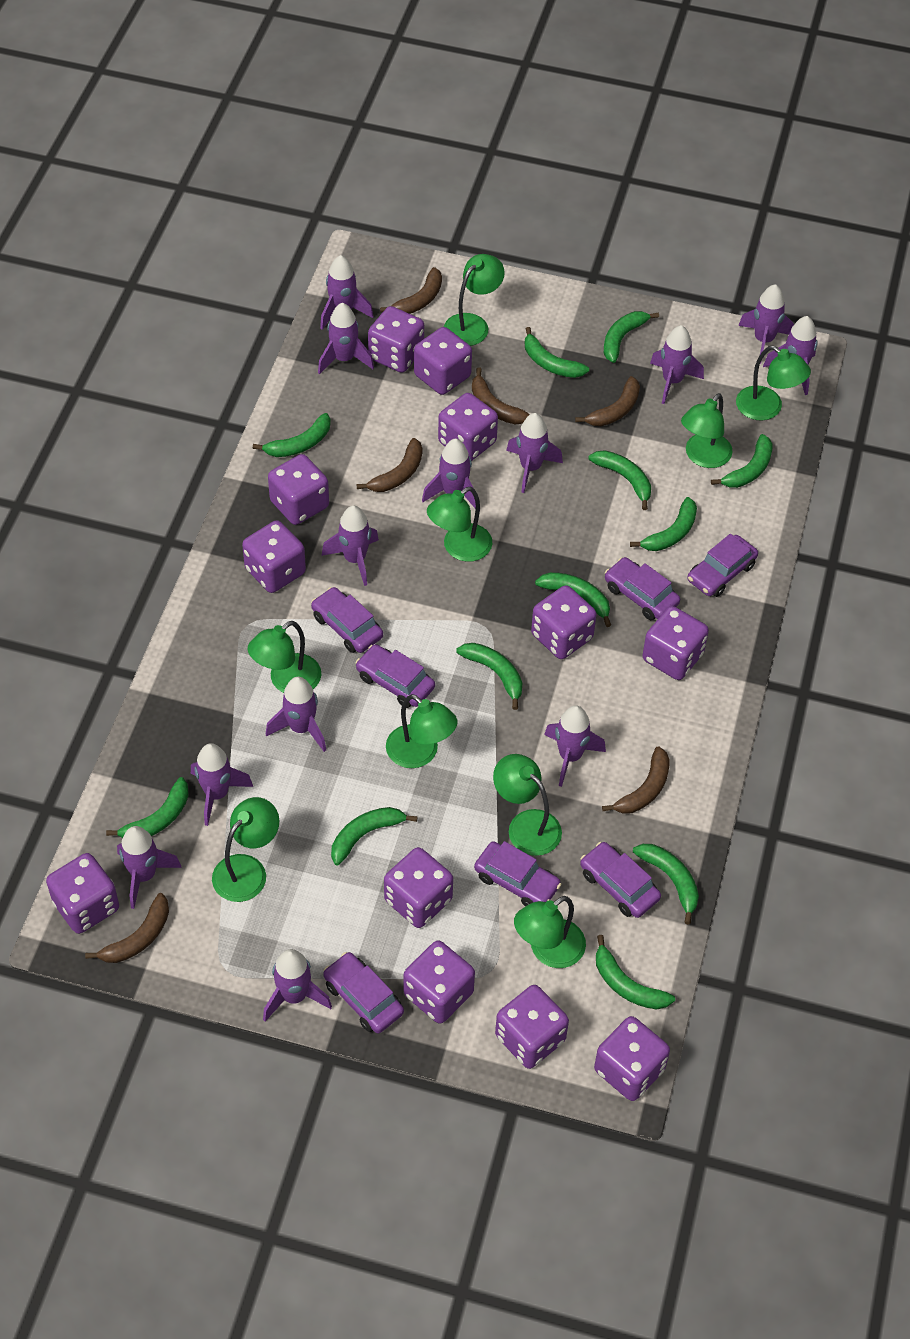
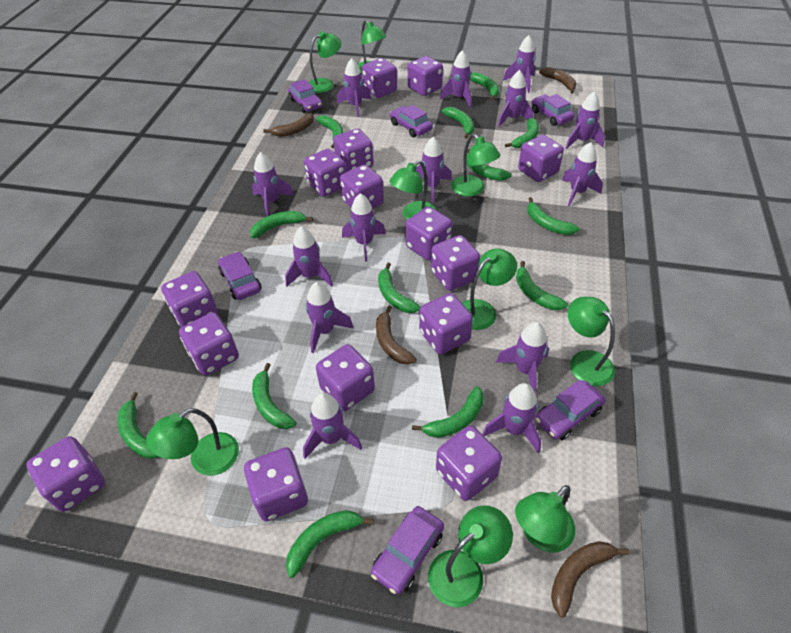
brown banana: [85,893,169,963] [357,438,422,492] [380,267,442,314] [472,367,530,424] [575,376,640,426] [602,746,670,814] = 6 -> [263,113,314,137] [376,305,417,365] [539,67,576,94] [551,541,630,617] = 4
green banana: [106,777,189,838] [253,413,331,457] [331,807,418,866] [456,643,522,710] [525,327,589,378] [535,572,611,627] [589,450,651,510] [596,935,675,1009] [604,311,659,363] [630,497,697,551] [633,844,699,925] [711,434,773,488] = 12 -> [118,392,158,459] [250,211,313,238] [252,363,296,429] [286,510,374,578] [316,115,343,148] [378,263,421,313] [412,386,484,438] [442,107,474,139] [466,149,512,181] [470,72,499,101] [505,118,539,148] [516,261,568,310] [527,197,580,235] = 13
purple car: [311,587,383,653] [323,952,404,1033] [356,644,435,708] [474,841,562,906] [580,842,661,918] [605,557,680,620] [687,534,758,597] = 7 -> [218,252,262,300] [288,79,322,113] [371,506,444,595] [390,105,433,137] [531,94,575,126] [535,380,606,440] = 6
purple dice: [46,853,119,934] [242,520,306,593] [268,454,329,525] [368,306,424,373] [384,847,453,928] [404,941,475,1024] [414,327,472,395] [438,393,498,461] [495,985,569,1069] [531,585,597,659] [594,1016,670,1101] [642,606,709,680] = 12 -> [26,436,105,512] [161,271,218,327] [179,312,239,376] [244,447,308,521] [304,149,346,197] [316,344,375,411] [333,129,374,172] [340,165,384,209] [362,58,397,98] [405,207,453,261] [408,56,443,96] [419,293,473,354] [431,235,480,291] [436,425,502,501] [518,135,564,182] = 15
purple rocket: [117,826,182,909] [191,743,253,826] [263,949,332,1022] [266,677,326,752] [318,303,374,375] [320,255,374,330] [321,506,379,586] [422,439,476,509] [506,413,563,493] [544,705,606,787] [650,325,704,404] [738,284,794,364] [763,316,818,395] = 13 -> [252,152,294,217] [285,226,333,287] [303,393,362,459] [306,282,354,353] [337,58,371,117] [342,193,386,262] [416,137,452,202] [440,50,472,108] [482,383,541,453] [496,322,549,393] [498,70,533,127] [503,35,536,93] [562,142,603,206] [565,92,605,149] = 14

